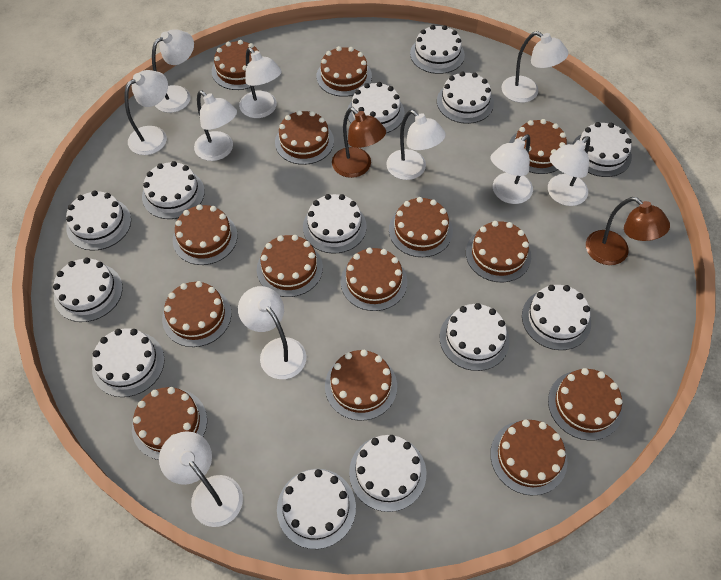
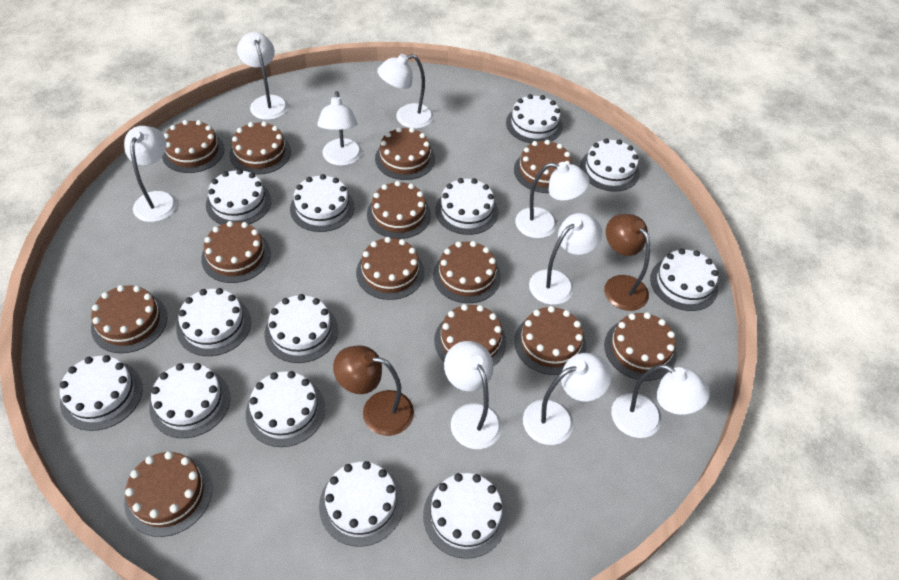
brown cake: [132,387,207,460] [162,281,231,347] [173,204,238,265] [212,40,258,90] [257,235,323,297] [275,110,334,165] [316,46,372,97] [325,350,397,421] [341,247,407,311] [389,197,453,257] [466,221,531,283] [490,420,567,496] [509,119,567,174] [548,368,623,441] = 14 -> [91,285,168,353] [124,451,212,537] [162,120,224,173] [201,221,271,283] [229,121,291,175] [356,237,424,300] [367,181,431,239] [375,127,435,180] [433,241,501,303] [434,304,507,366] [514,140,572,193] [514,306,586,375] [604,312,677,381] = 13
white lamp: [124,70,168,155] [152,29,194,113] [159,431,243,527] [194,91,237,161] [238,286,306,379] [239,48,282,118] [386,110,446,180] [490,134,533,204] [501,31,569,103] [548,136,590,206] = 10 -> [124,126,177,222] [237,32,288,120] [317,91,362,166] [377,54,434,129] [444,341,502,449] [515,162,590,239] [523,353,612,445] [529,213,602,305] [611,364,710,438] = 9

